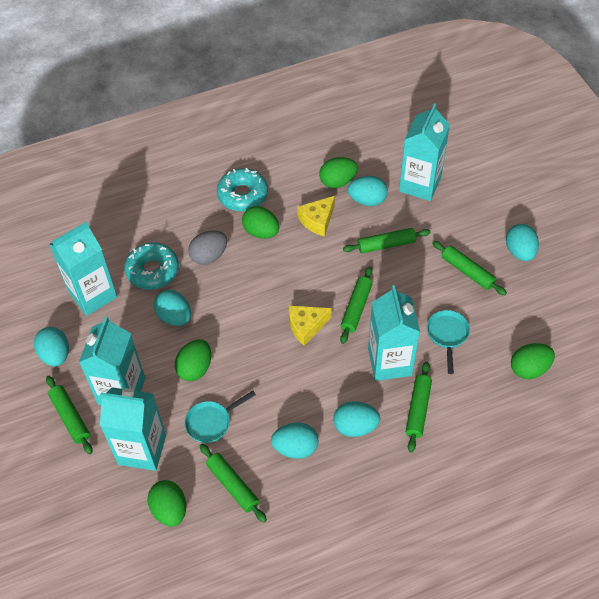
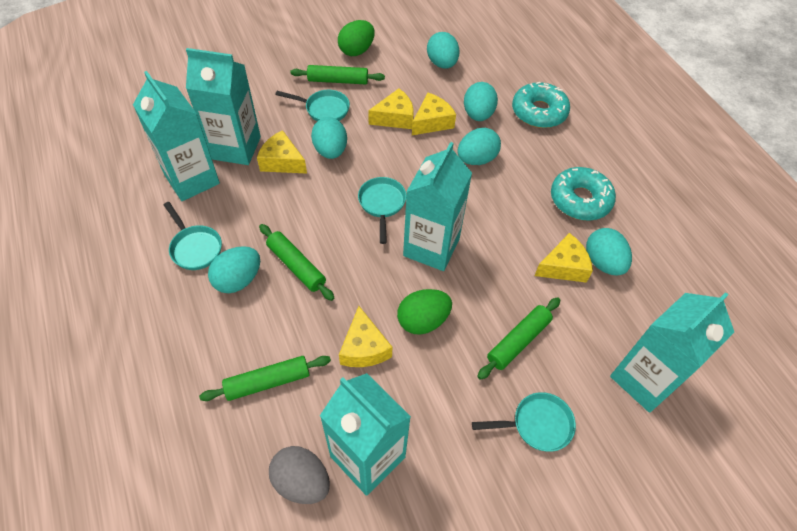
green egg: [147,480,186,527] [175,339,211,381] [242,206,279,239] [319,157,358,188] [511,343,555,379] = 5 -> [338,20,375,56] [397,289,452,335] = 2
green rolling pin: [46,376,93,454] [200,444,267,522] [340,267,373,344] [343,228,431,253] [406,362,432,452] [432,241,507,295] = 6 -> [199,356,331,401] [259,224,334,301] [291,65,385,84] [477,297,560,380] = 4
turquoise pan: [184,391,256,443] [427,310,470,374] = 2 -> [164,202,222,270] [275,90,350,121] [358,177,406,244] [472,392,576,452] = 4
yellow cheese: [289,305,332,346] [297,196,335,236] = 2 -> [257,130,307,174] [339,306,392,367] [368,88,414,129] [412,93,456,135] [534,233,593,283] = 5

